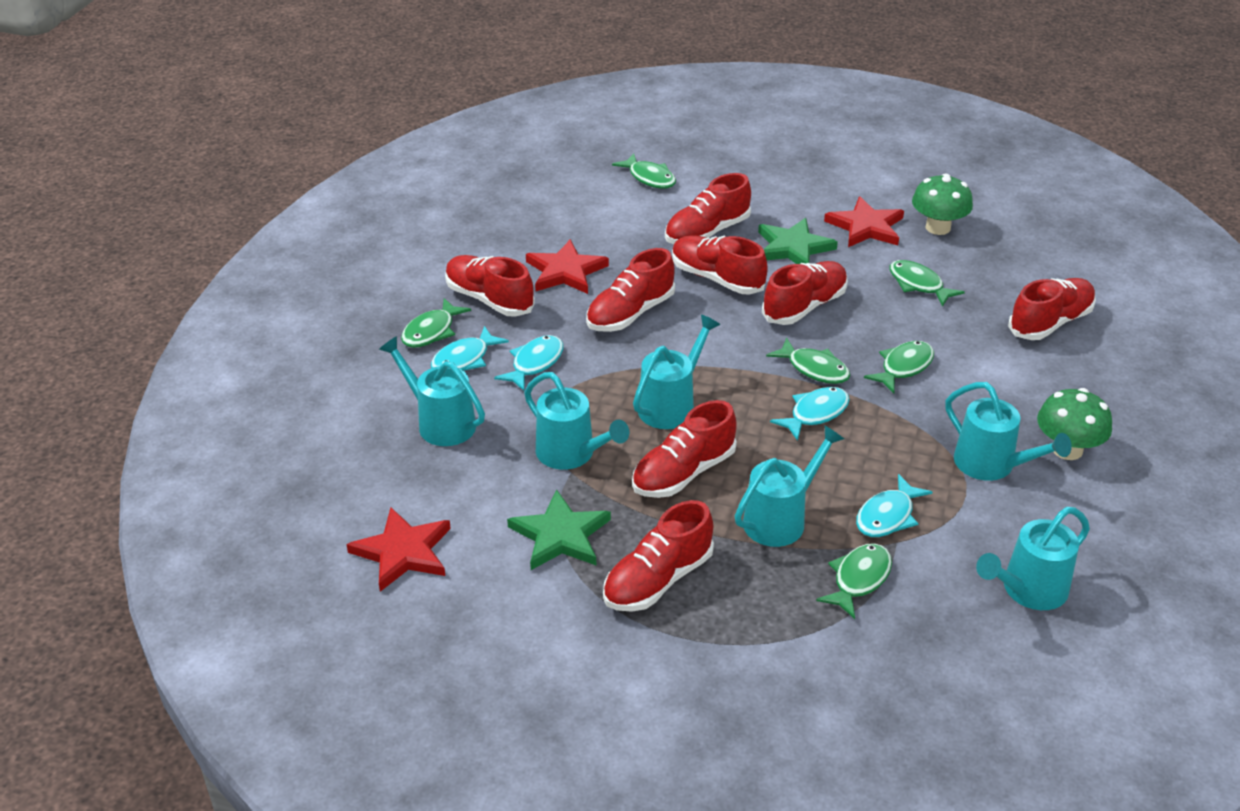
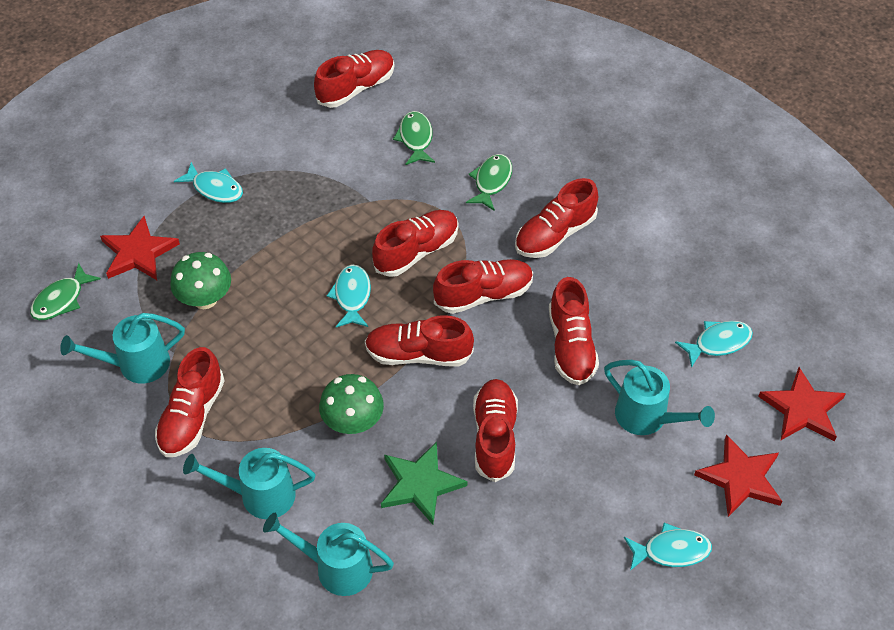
green fish: [401,298,471,348] [612,153,676,189] [766,338,850,384] [816,543,892,619] [864,341,934,393] [889,260,965,307] = 6 -> [30,263,101,320] [393,111,435,165] [466,154,512,211] = 3
green star: [507,489,611,570] [758,218,838,264] = 2 -> [381,442,467,525] = 1
turquoise watering can: [379,336,485,446] [524,372,629,470] [633,315,720,429] [735,426,844,547] [945,382,1072,481] [976,507,1090,610] = 6 -> [60,313,185,384] [183,448,315,519] [263,513,394,596] [604,360,715,435] = 4

